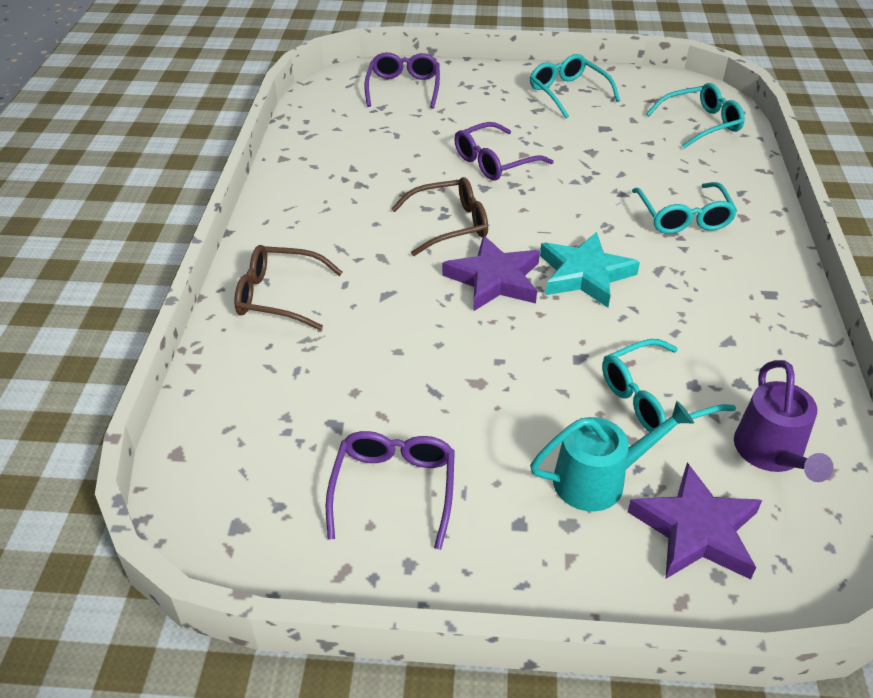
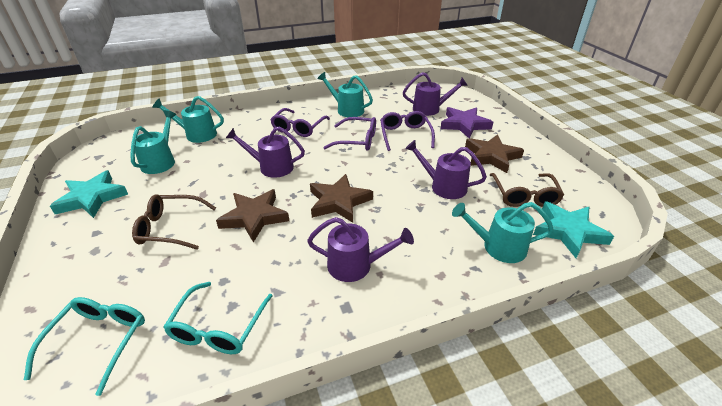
brown star: none = 0 -> [216,189,289,243] [310,174,373,223] [465,134,524,173] = 3
purple star: [442,235,540,311] [628,463,762,580] = 2 -> [440,107,493,138] = 1
purple watering can: [734,360,834,482] = 1 -> [226,126,305,178] [307,217,414,282] [403,72,468,116] [405,140,487,199] = 4
turquoise glasses: [530,54,620,118] [602,339,736,432] [632,182,737,234] [646,83,745,149] = 4 -> [24,297,145,396] [164,282,272,354] = 2
turquoise star: [540,232,640,307] = 1 -> [50,170,128,218] [533,201,614,258] = 2
turquoise watering can: [530,401,694,511] = 1 -> [130,110,176,174] [152,96,224,143] [317,72,373,117] [452,202,554,263] = 4

